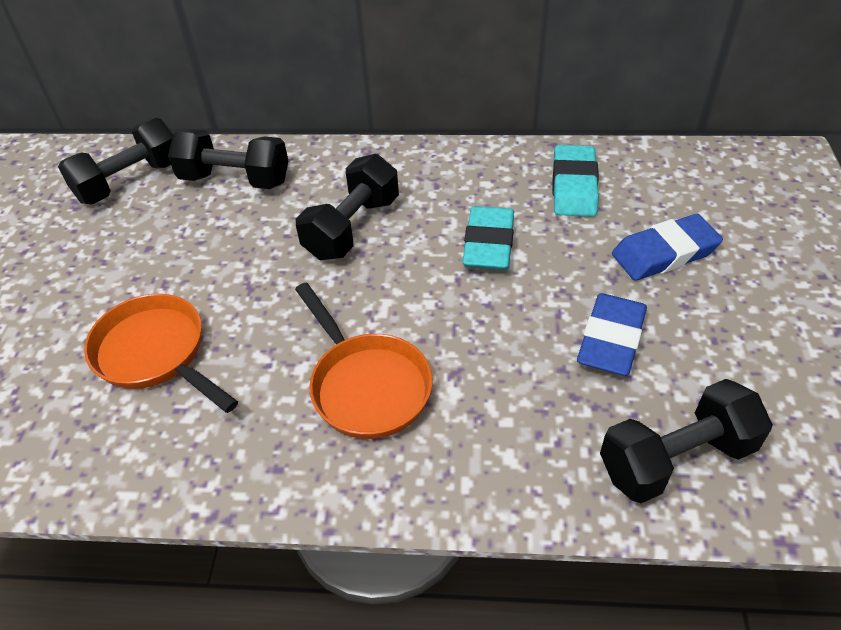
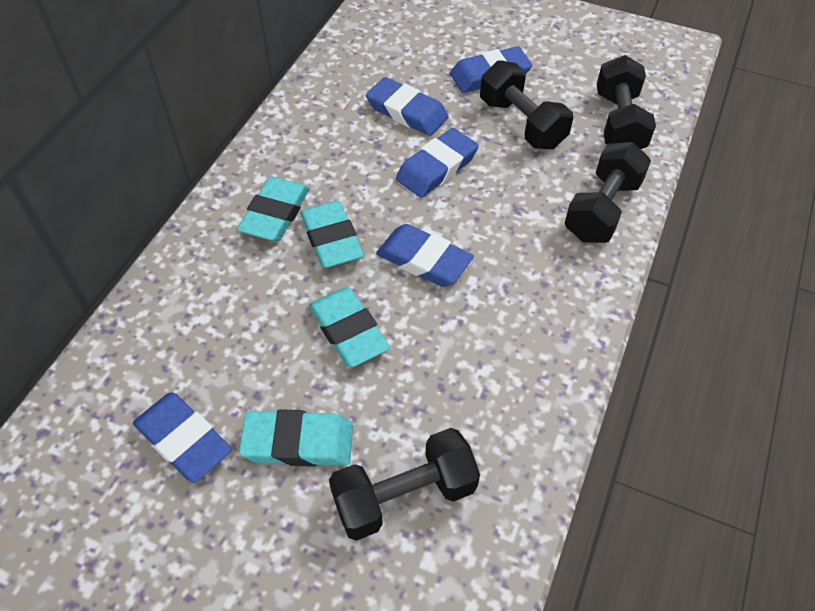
blue eraser: [577,293,647,376] [612,214,723,281] = 2 -> [133,393,232,483] [366,77,449,136] [376,224,474,287] [396,128,479,198] [450,46,532,93] = 5
orange pan: [84,294,238,413] [295,282,433,439] = 2 -> none = 0
turquoise eraser: [462,206,514,270] [552,145,599,217] = 2 -> [237,177,310,241] [239,409,353,467] [300,200,364,268] [309,287,390,367] = 4

